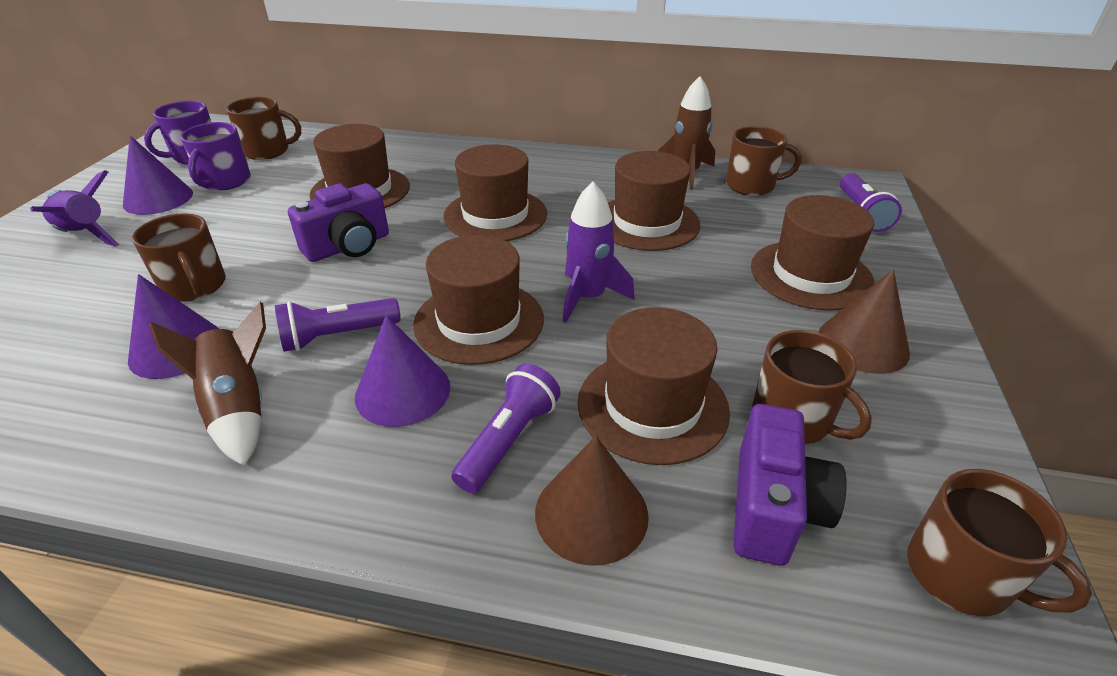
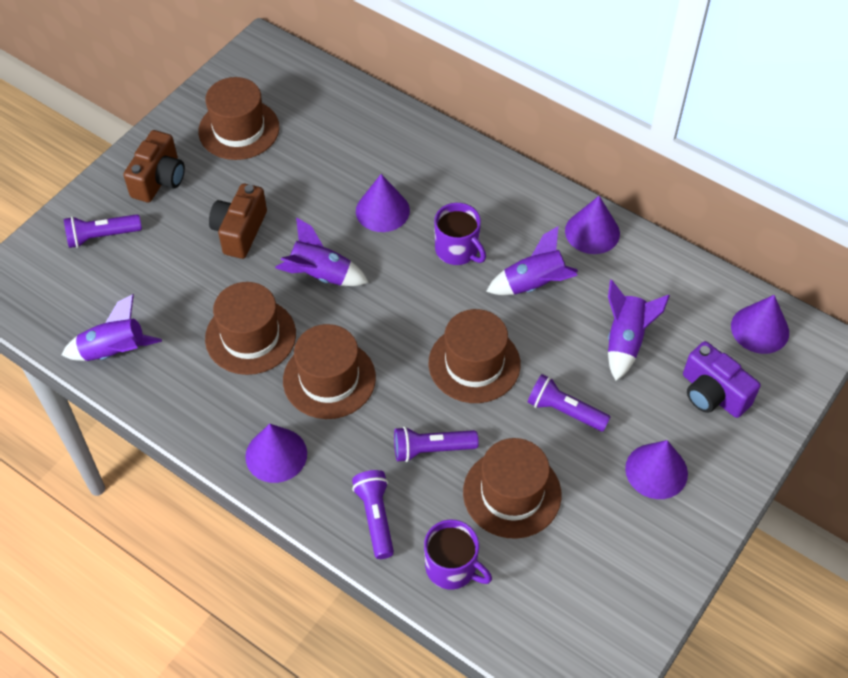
brown camera: none = 0 -> [123,130,185,202] [209,184,267,259] = 2
brown cone: [535,436,649,566] [818,270,910,374] = 2 -> none = 0
brown hat: [309,124,410,208] [413,235,544,365] [443,144,547,241] [578,307,730,465] [608,151,700,251] [751,195,875,311] = 6 -> [198,77,279,160] [205,282,296,375] [283,324,376,419] [429,309,521,403] [463,438,561,539] = 5
brown mug: [132,213,226,302] [226,97,301,160] [726,126,801,196] [752,330,872,444] [907,469,1092,616] = 5 -> none = 0
brown rocket: [149,302,266,466] [658,76,715,190] = 2 -> none = 0
purple camera: [288,183,389,262] [733,404,847,566] = 2 -> [683,341,761,418] = 1
purple cone: [123,136,193,215] [128,274,219,379] [355,315,450,427] = 3 -> [245,424,307,483] [356,174,410,232] [565,196,620,254] [625,440,688,499] [731,295,789,354] = 5
purple flashlight: [275,298,401,352] [451,363,561,493] [840,173,902,232] = 3 -> [64,214,142,248] [352,470,394,559] [394,427,479,462] [528,374,611,431] = 4
purple rocket: [30,170,119,246] [563,182,635,323] = 2 -> [62,294,162,361] [275,217,369,286] [486,226,578,295] [608,280,670,381] = 4

